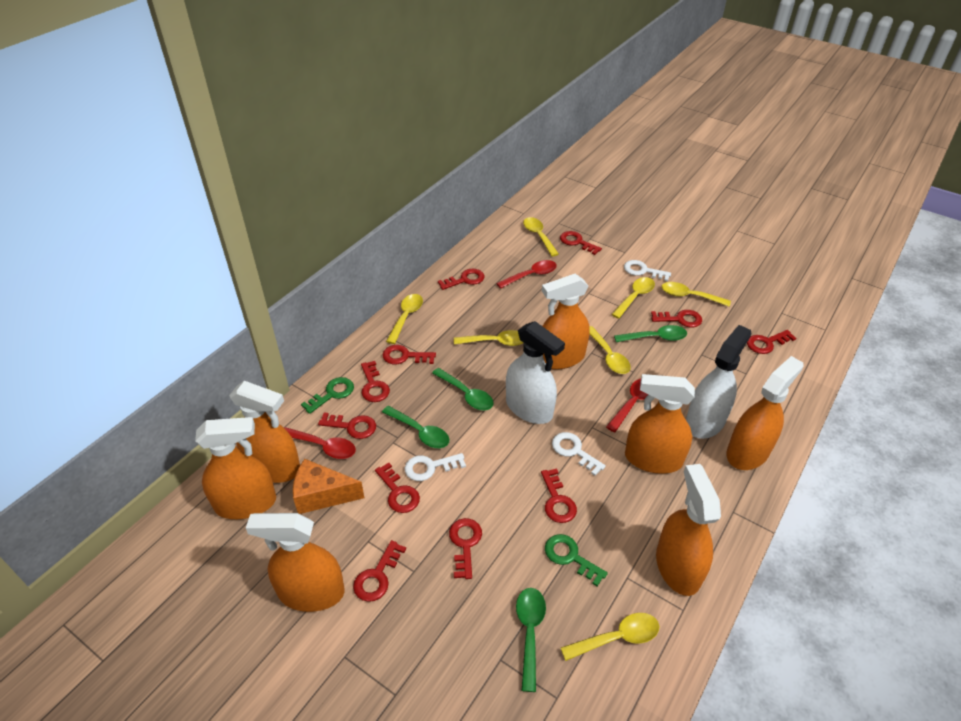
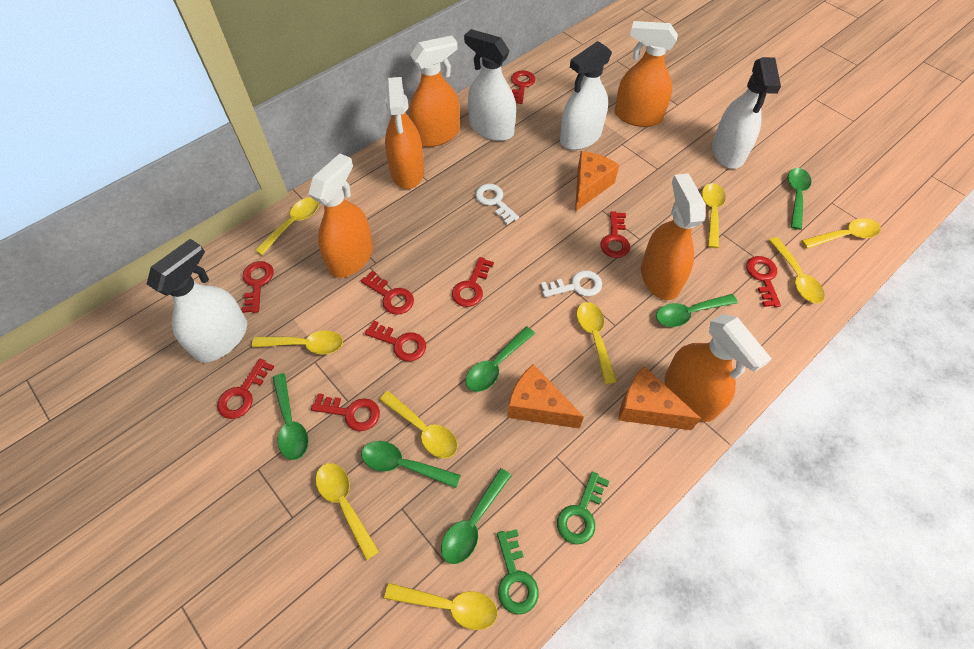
green spoon: [382,406,449,448] [432,368,494,411] [516,588,546,692] [614,325,687,342] = 4 -> [273,373,309,460] [361,441,461,488] [441,468,512,564] [466,327,535,392] [656,294,738,327] [788,168,811,230] = 6
orange cheese: [293,459,364,514] = 1 -> [507,364,584,429] [575,151,619,212] [618,366,701,430] = 3
orange spray bottle: [195,417,276,519] [229,381,300,483] [246,513,344,612] [542,274,590,369] [625,374,695,474] [656,464,721,596] [726,356,804,470] = 7 -> [308,153,373,278] [385,77,424,189] [409,35,460,147] [615,21,678,127] [641,173,705,300] [664,314,772,422] = 6
red key: [318,413,376,439] [353,540,406,602] [361,361,390,402] [375,463,420,513] [382,345,436,364] [438,268,484,290] [449,518,482,579] [541,468,577,523] [560,231,602,255] [651,310,702,328] [747,330,796,354] = 11 -> [217,359,274,419] [242,261,274,313] [311,393,380,431] [361,271,414,315] [365,321,426,361] [452,257,494,307] [511,70,535,104] [600,211,630,258] [746,256,781,307] = 9
red spoon: [284,427,356,459] [496,260,557,289] [606,378,648,432] = 3 -> none = 0
white key: [405,453,466,481] [552,432,606,476] [624,260,671,281] = 3 -> [475,184,519,225] [541,271,602,297] = 2
white spray bottle: [506,321,565,424] [686,325,752,439] = 2 -> [147,239,247,362] [464,29,516,141] [560,41,612,150] [712,57,781,169] = 4
yellow spoon: [386,294,423,344] [454,330,524,346] [523,217,559,257] [561,613,660,661] [589,326,631,374] [611,277,655,319] [662,282,731,307] = 7 -> [252,330,343,354] [255,198,319,255] [316,463,379,561] [379,391,458,458] [384,583,498,630] [576,302,617,384] [702,183,726,248] [769,237,825,304] [801,218,881,249] = 9

